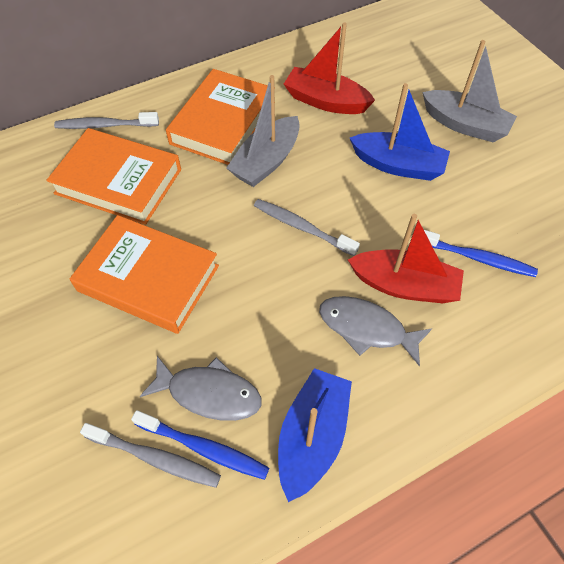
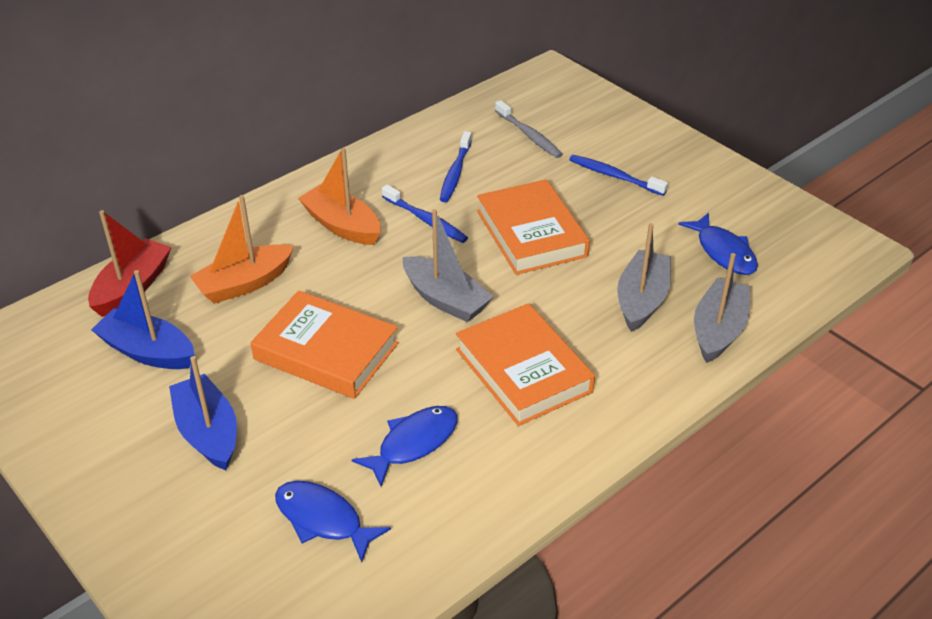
blue fish: none = 0 -> [275,481,391,563] [352,406,458,487] [678,212,758,275] = 3
blue toothbrush: [131,410,269,480] [424,230,538,277] = 2 -> [382,184,468,243] [440,131,472,202] [569,155,668,196] = 3
grey boat: [226,75,300,187] [422,40,517,143] = 2 -> [403,209,494,322] [617,223,671,332] [694,253,750,363] = 3
grey fish: [140,356,261,421] [319,296,432,366] = 2 -> none = 0
grey toothbrush: [54,112,159,129] [80,423,221,488] [254,199,360,256] = 3 -> [495,100,563,158] = 1
orange boat: none = 0 -> [190,195,294,304] [298,148,381,245] = 2
red boat: [284,22,375,114] [348,214,464,303] = 2 -> [88,210,172,317] = 1

